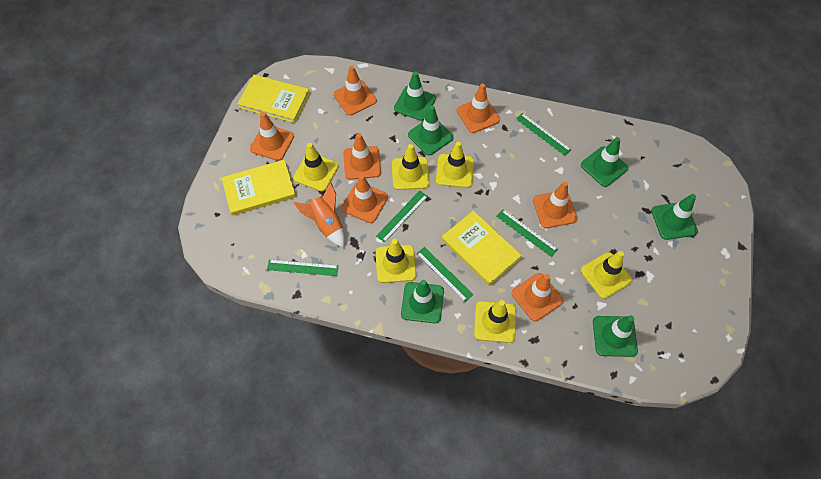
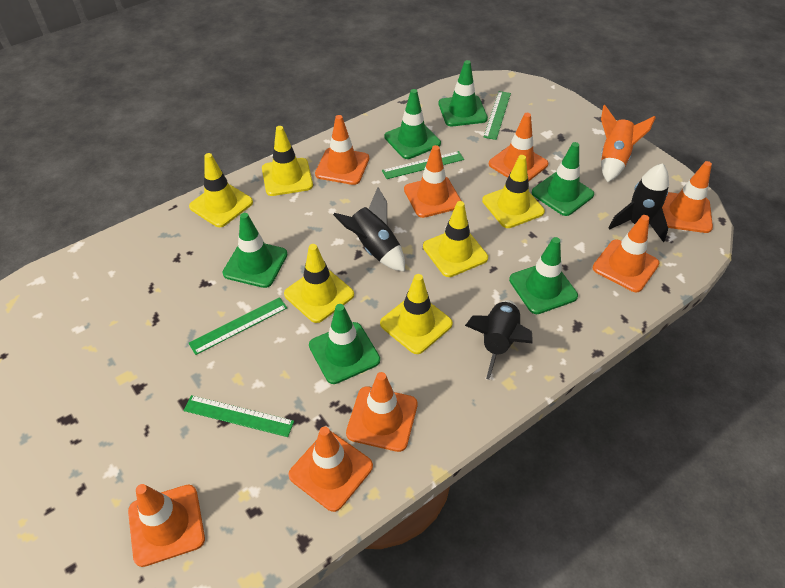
black rocket: none = 0 -> [333,187,405,272] [465,300,532,379] [609,163,669,242] = 3
green ruler: [267,259,339,276] [376,190,428,243] [416,247,473,302] [496,209,558,257] [516,113,572,156] = 5 -> [183,395,294,437] [188,297,287,355] [382,151,464,179] [484,91,511,140] = 4
orange traffic cone: [250,112,294,161] [334,66,377,116] [342,175,388,223] [343,133,381,180] [457,84,500,133] [511,273,563,321] [533,182,578,228] = 7 -> [128,484,205,567] [288,427,373,512] [315,115,369,185] [346,372,418,452] [404,145,462,218] [489,113,548,182] [593,215,659,292] [662,161,713,233] = 8
yellow book: [221,160,296,216] [237,75,310,123] [442,210,522,286] = 3 -> none = 0

